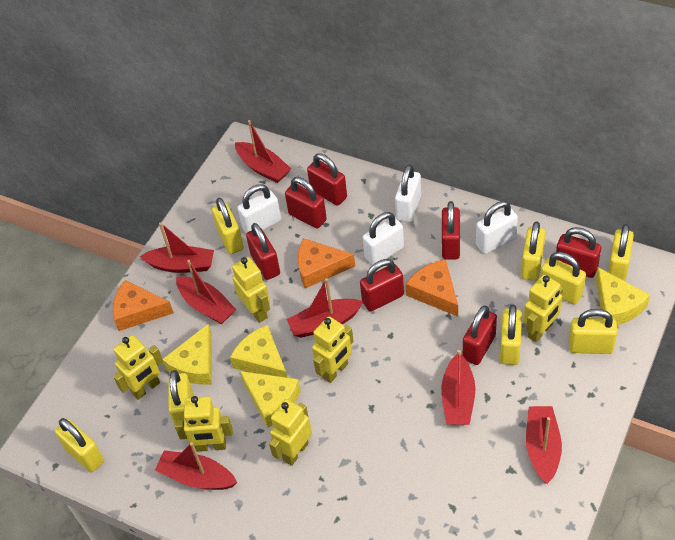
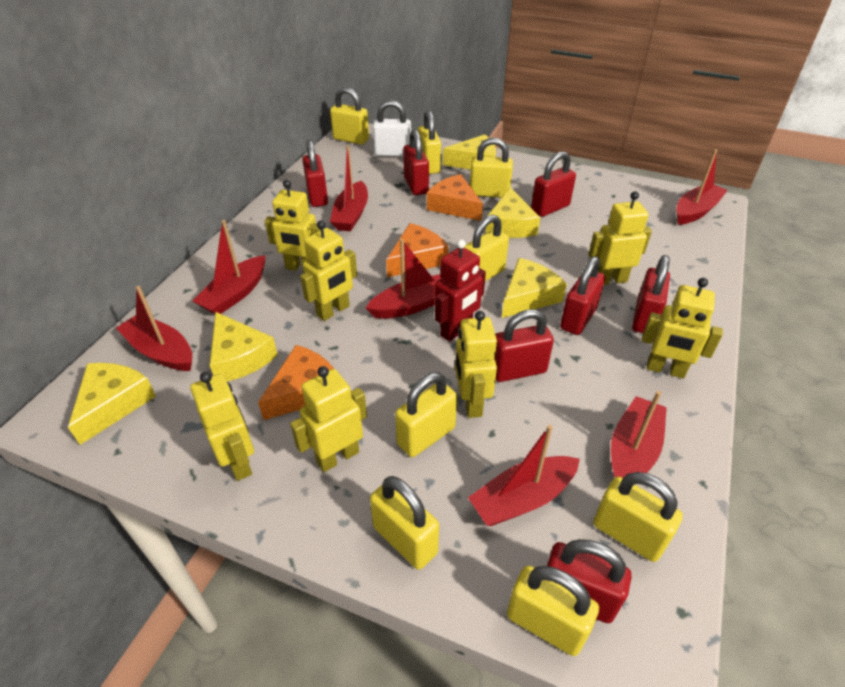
red robot: none = 0 -> [435,240,486,342] = 1
white padlock: [237,184,281,234] [363,212,404,265] [395,165,421,222] [476,201,518,254] = 4 -> [373,100,411,157] = 1
yellow cheese: [163,324,212,385] [230,325,287,377] [240,371,301,428] [596,267,650,325] = 4 -> [68,363,156,445] [210,312,278,381] [443,134,496,170] [486,187,540,238] [502,258,567,318] = 5
yellow robot: [113,335,163,400] [175,396,233,452] [232,257,270,323] [269,399,312,466] [312,316,354,383] [523,275,563,342] = 6 -> [190,372,254,481] [265,180,320,271] [290,366,367,472] [300,220,357,321] [455,311,497,418] [588,191,652,285] [642,278,723,378] = 7

